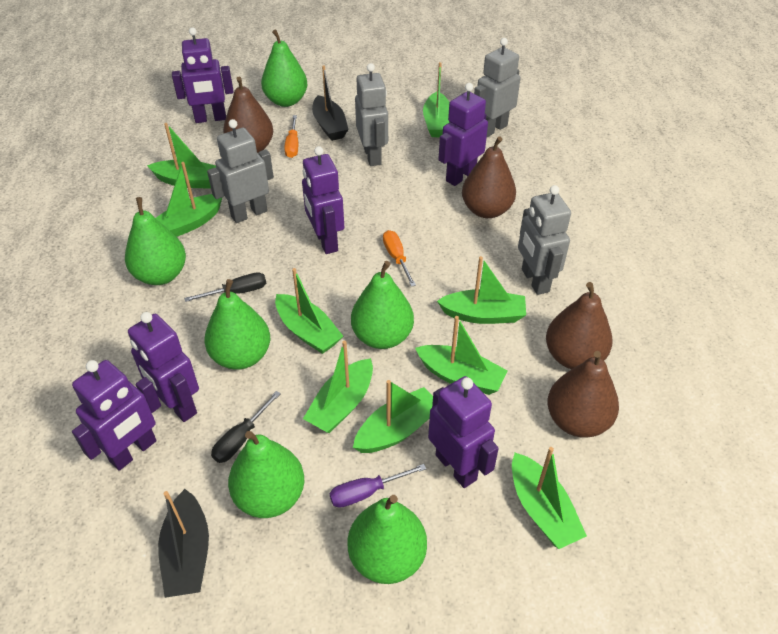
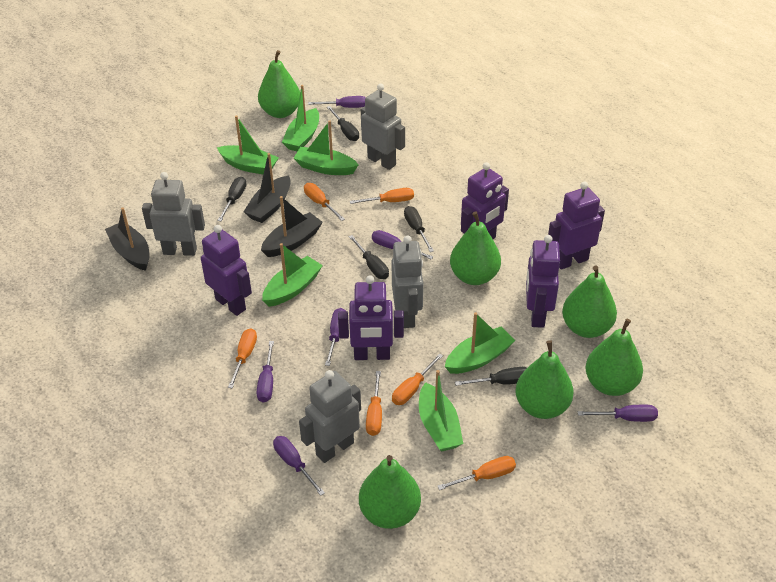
black boat: [158,489,209,598] [312,65,349,141] = 2 -> [105,207,150,271] [244,153,291,223] [261,196,323,257] = 3
black screwdriver: [184,272,266,302] [211,391,281,463] = 2 -> [217,177,246,221] [327,106,359,141] [349,235,389,279] [404,206,434,252] [455,367,527,386] = 5
brown pear: [223,77,273,153] [462,136,516,218] [546,282,613,369] [547,351,619,438] = 4 -> none = 0
green boat: [147,123,216,189] [156,162,222,237] [275,268,343,354] [303,341,373,433] [353,380,433,453] [415,316,508,395] [423,62,450,137] [437,256,526,324] [512,447,587,549] = 9 -> [217,115,279,174] [262,243,323,307] [282,85,319,152] [294,120,359,175] [419,370,463,452] [445,312,516,374] = 6
orange screwdriver: [284,115,298,158] [383,230,416,287] = 2 -> [228,329,257,388] [304,183,345,221] [350,188,414,204] [366,371,382,436] [392,354,443,405] [438,456,516,490] = 6
purple robot: [72,360,161,471] [128,312,199,422] [172,27,234,123] [302,146,344,254] [428,376,499,488] [438,83,488,186] = 6 -> [201,225,252,316] [338,275,404,360] [461,162,509,239] [526,235,560,328] [548,181,605,270] = 5
purple screwdriver: [329,464,426,508] = 1 -> [257,341,274,403] [273,436,325,496] [308,96,365,108] [325,308,346,366] [372,230,433,259] [578,405,658,422] = 6

